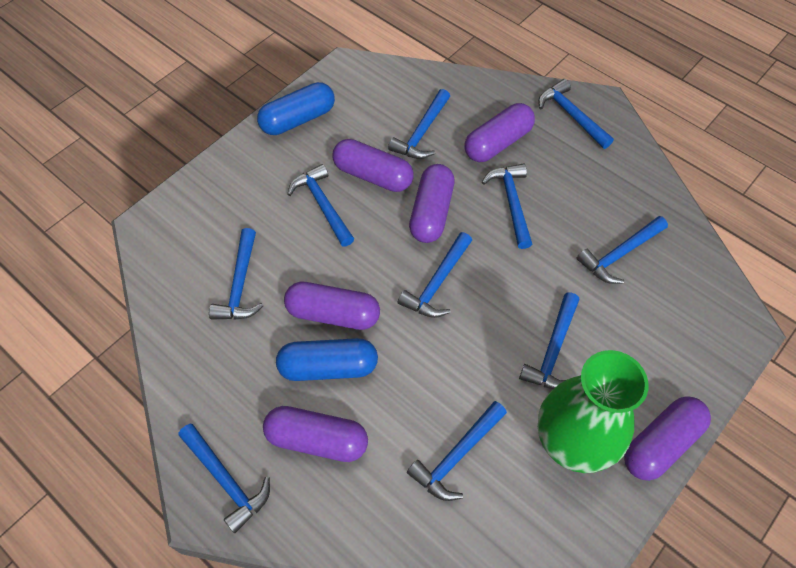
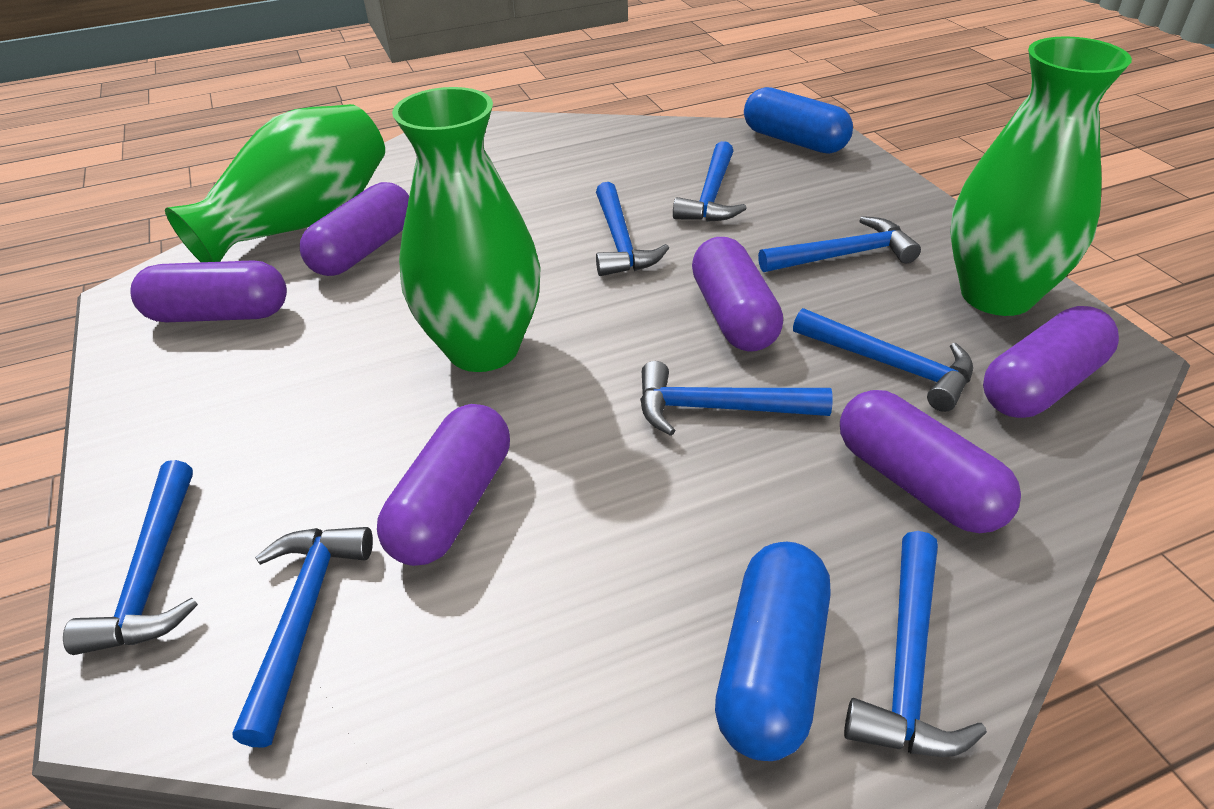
blue hammer: [178,424,270,533] [209,228,263,320] [287,164,354,247] [388,89,450,159] [398,232,472,318] [407,401,507,501] [482,163,532,249] [519,293,579,389] [538,79,614,149] [577,216,668,284] = 10 -> [63,460,198,655] [233,527,373,748] [596,182,669,276] [640,361,833,436] [673,141,747,222] [758,216,921,272] [793,308,973,412] [844,531,987,757] = 8
green vase: [538,350,649,473] = 1 -> [165,104,385,262] [392,87,541,372] [950,36,1132,316] = 3

